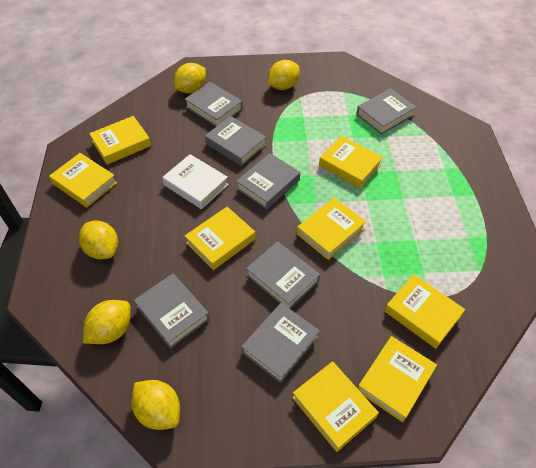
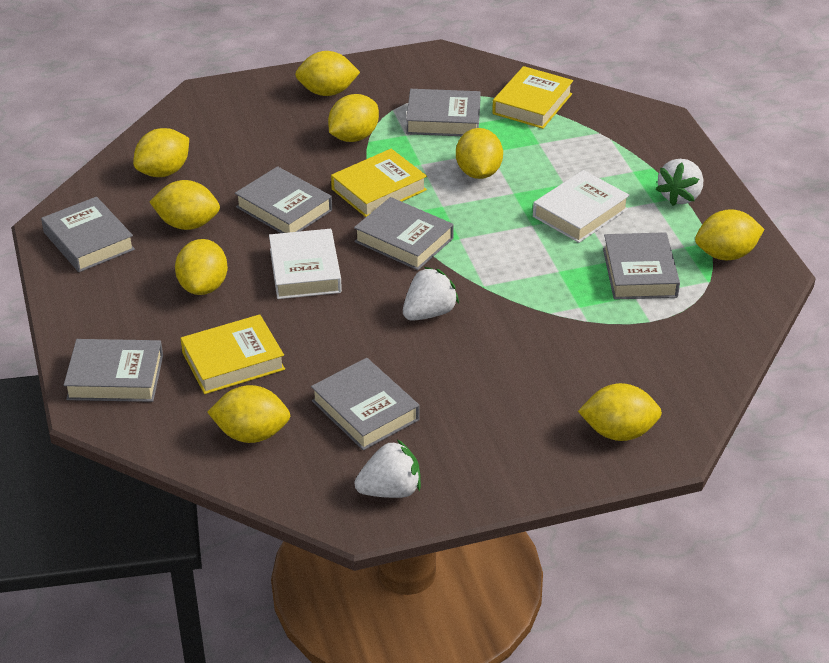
white book: [162,154,228,209] = 1 -> [269,229,342,299] [533,170,630,243] = 2
white strawberry: none = 0 -> [354,439,421,498] [403,267,459,321] [656,159,703,206] = 3
yellow book: [49,153,117,208] [89,116,151,165] [185,207,256,270] [292,361,379,452] [297,197,366,260] [319,136,383,188] [357,336,437,422] [385,274,465,349] = 8 -> [180,314,285,394] [331,149,427,217] [492,66,573,129] = 3
yellow lemon: [79,221,118,260] [83,300,131,344] [131,380,180,430] [174,63,206,93] [268,60,300,90] = 5 -> [133,128,189,177] [150,180,220,230] [175,239,228,295] [207,385,290,443] [295,51,360,96] [328,94,379,142] [456,128,503,179] [578,383,662,441] [695,209,764,260] = 9

